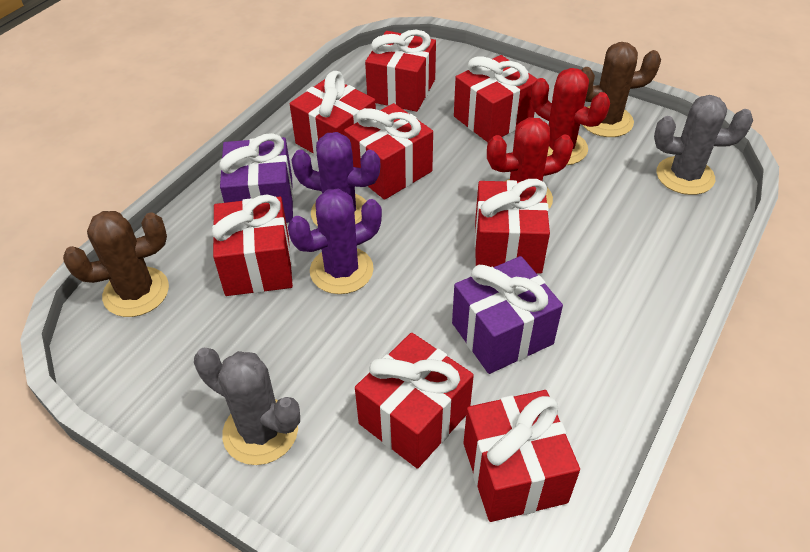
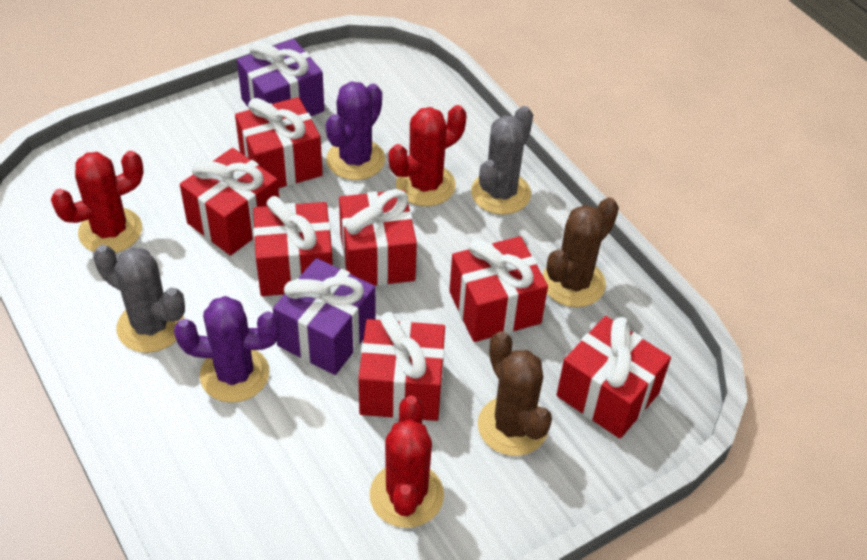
red cactus: [487,117,574,209] [531,68,610,165] = 2 -> [51,151,144,253] [370,396,444,528] [389,105,466,206] = 3
red gift: [211,195,293,296] [290,71,376,156] [344,103,433,200] [355,333,474,469] [365,30,436,112] [454,55,537,142] [464,390,580,522] [475,179,550,274] = 8 -> [180,148,279,256] [235,97,323,188] [253,196,333,296] [339,189,417,286] [358,312,445,421] [449,236,548,342] [557,316,671,438] = 7

